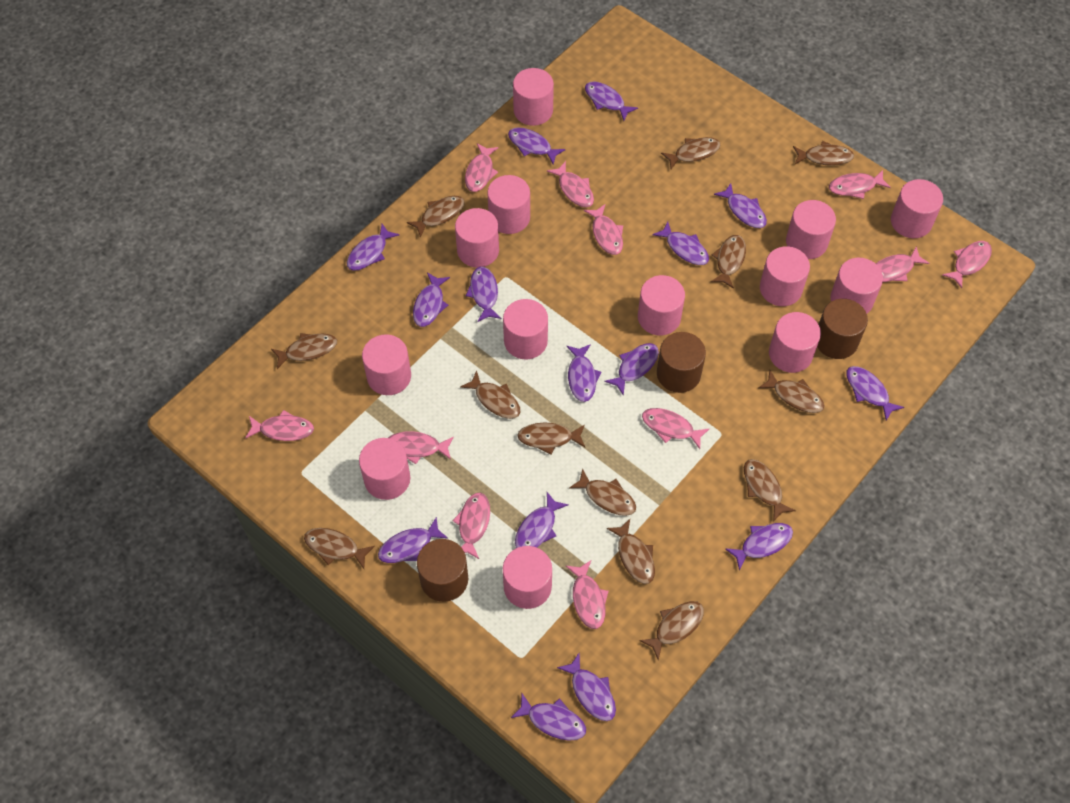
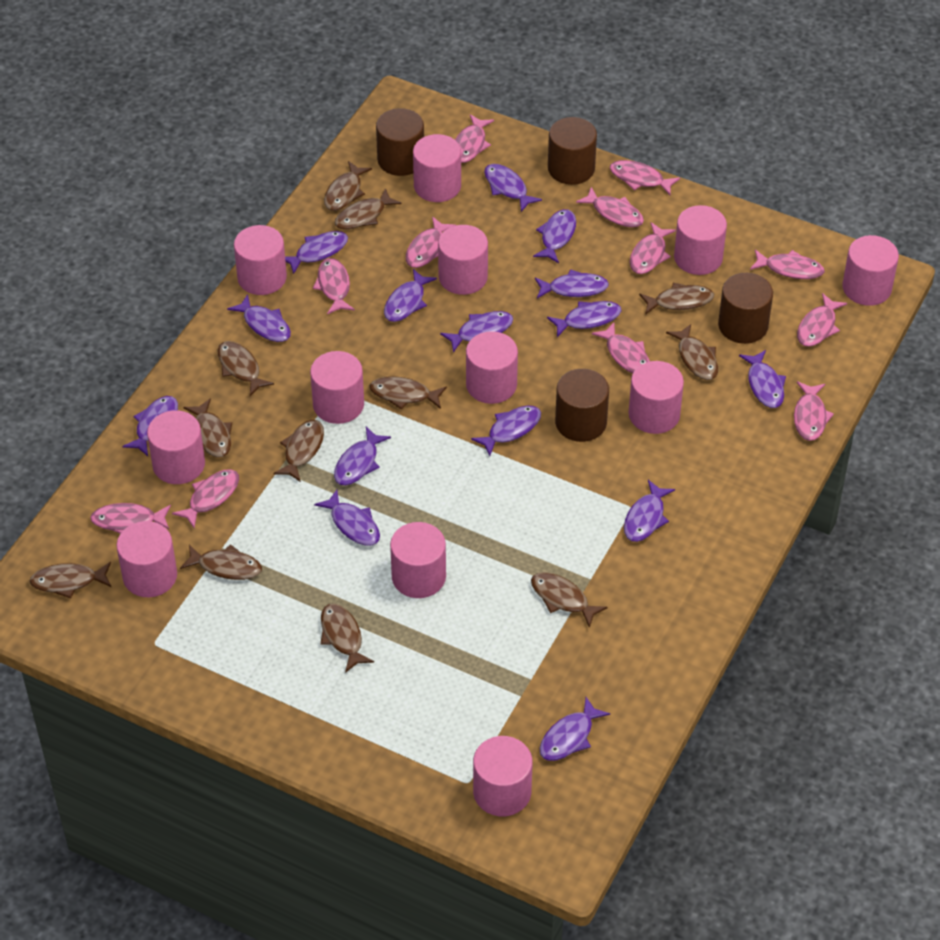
brown cylinder: [417,539,468,602] [657,332,706,393] [817,299,868,359] = 3 -> [376,108,424,176] [548,117,597,185] [555,369,609,442] [718,273,773,344] = 4
brown fish: [271,333,337,369] [304,528,375,569] [407,196,465,238] [460,370,520,419] [517,423,585,454] [569,468,636,516] [607,519,655,584] [639,601,704,660] [661,137,721,169] [711,235,746,289] [744,459,796,522] [758,370,825,413] [793,141,854,166] = 13 -> [30,562,111,598] [180,544,262,580] [184,398,232,458] [217,341,274,396] [273,420,324,482] [321,603,374,673] [324,161,372,211] [335,188,402,230] [369,376,447,410] [531,572,608,628] [639,283,714,315] [666,324,718,380] = 12
pink cylinder: [359,438,410,500] [362,334,411,395] [455,208,499,268] [487,175,530,234] [503,299,548,360] [503,546,552,609] [513,68,554,126] [638,275,685,335] [760,246,810,306] [769,312,821,373] [786,200,836,259] [830,258,883,314] [891,179,943,238] = 13 -> [116,521,177,597] [147,410,205,484] [234,225,287,295] [310,351,364,424] [390,522,446,598] [413,134,461,202] [438,225,488,295] [466,331,518,404] [473,736,533,817] [629,361,684,434] [674,205,727,275] [842,235,899,306] = 12
pink fish: [245,410,314,441] [388,432,454,464] [452,493,490,559] [465,143,499,192] [547,161,594,207] [566,560,609,629] [584,204,623,255] [642,408,710,449] [829,170,891,199] [876,246,930,282] [942,241,992,288] = 11 -> [90,503,171,534] [172,469,239,528] [313,258,355,314] [406,216,456,268] [455,114,494,163] [576,187,644,227] [591,322,650,373] [610,160,680,195] [630,222,676,274] [750,249,825,279] [794,381,834,441] [797,293,847,347] = 12

